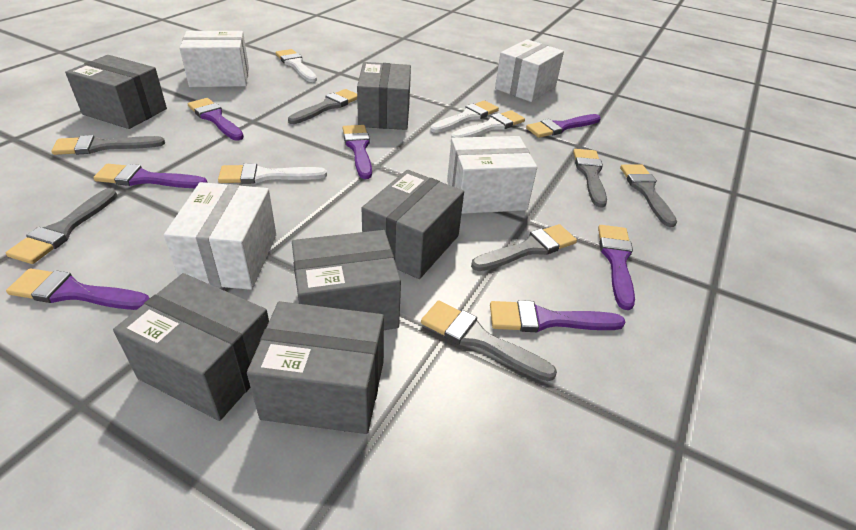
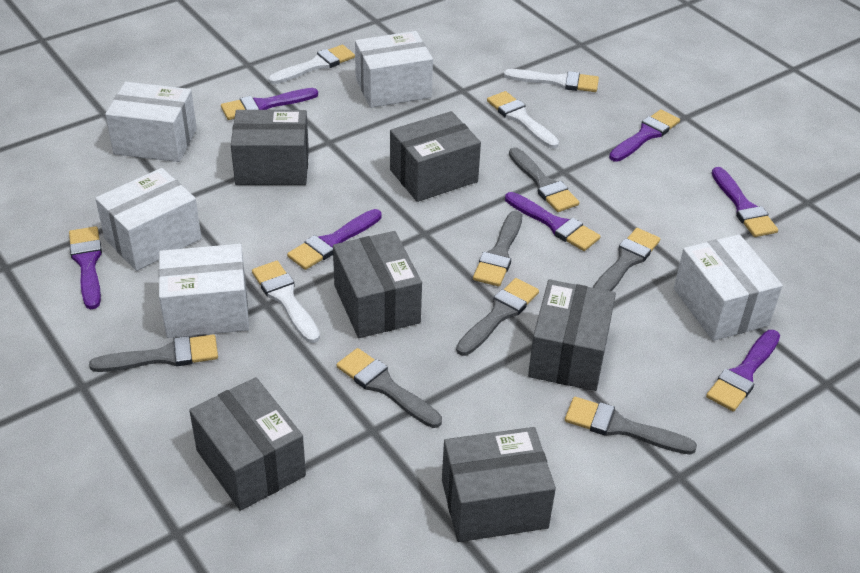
white box: [164,182,276,290] [179,31,249,87] [447,136,537,214] [495,39,564,102] = 4 -> [95,168,201,271] [105,82,197,162] [158,244,249,338] [355,31,433,108] [674,234,782,341] = 5

